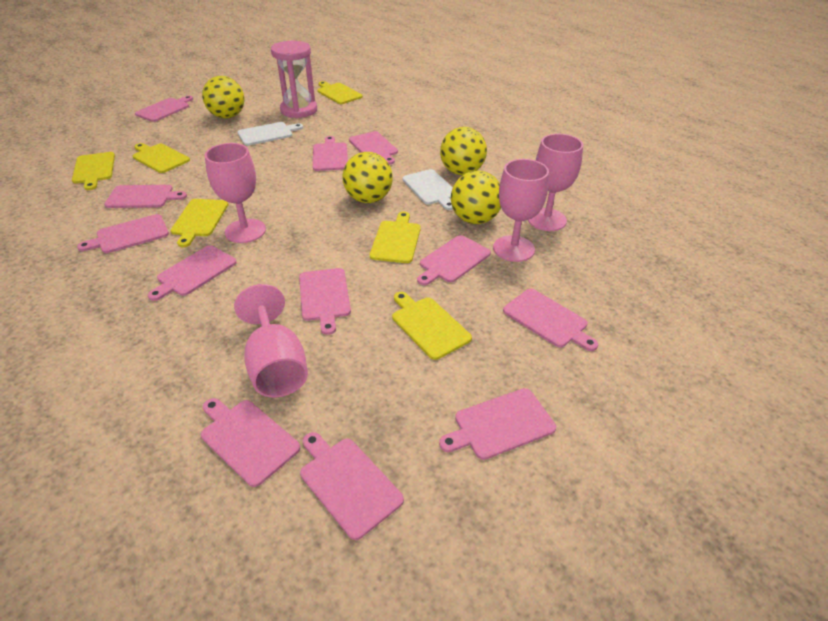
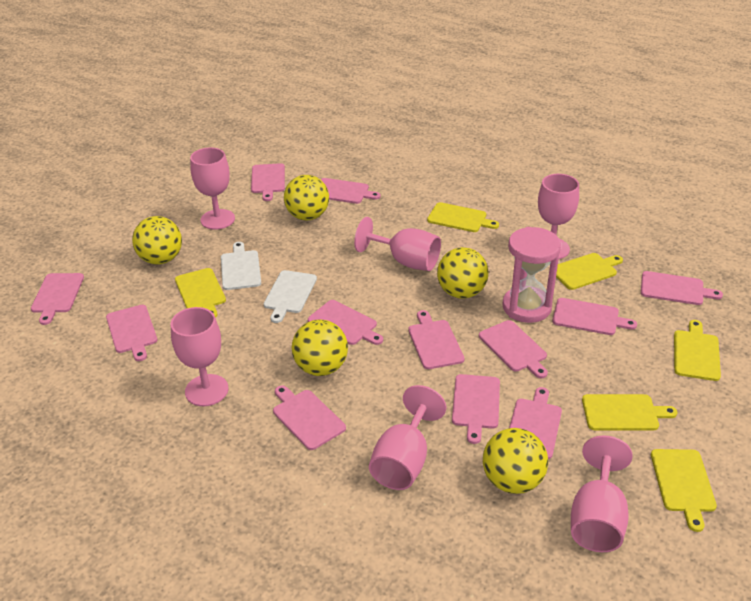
pink goblet: [205,143,266,243] [234,284,308,398] [493,159,549,262] [528,134,583,231] = 4 -> [171,307,229,406] [190,147,235,230] [354,217,441,271] [369,385,447,490] [538,174,579,259] [571,436,633,552] = 6
yellow ball: [202,76,244,119] [342,152,393,203] [440,127,487,175] [451,171,501,224] = 4 -> [132,216,182,265] [284,175,329,220] [291,320,348,376] [437,247,488,299] [483,428,548,494] = 5

